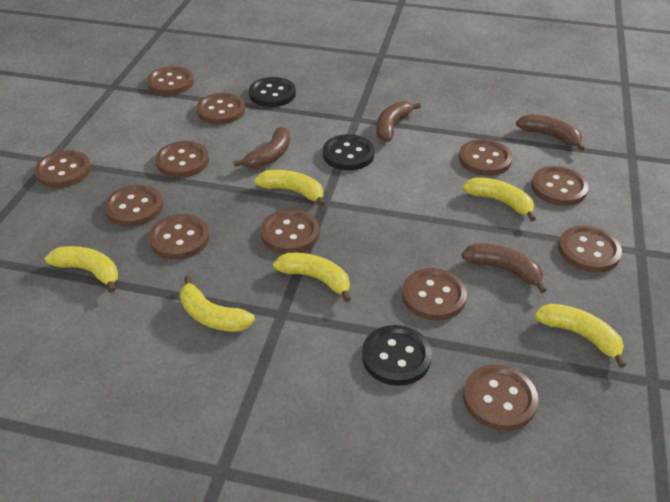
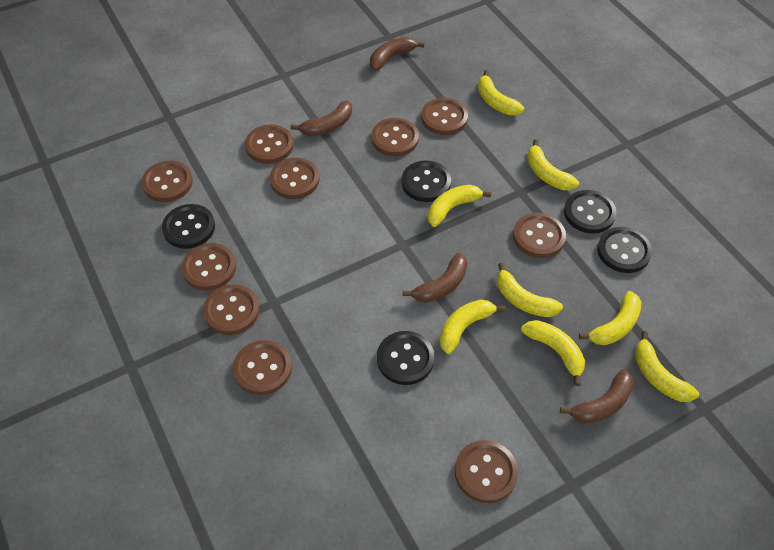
black button: [249,77,296,107] [323,134,375,170] [362,325,432,386] = 3 -> [162,204,215,249] [377,331,434,385] [402,160,451,202] [564,190,616,233] [597,227,652,273] = 5
brown button: [34,150,91,188] [105,185,163,227] [147,66,194,95] [149,214,209,260] [155,141,209,178] [196,93,245,124] [261,209,320,254] [402,268,467,321] [459,139,513,176] [463,364,538,431] [531,166,589,206] [558,225,622,273] = 12 -> [141,161,193,202] [181,243,236,290] [203,284,260,335] [233,340,292,395] [245,125,294,164] [270,158,320,199] [371,118,419,156] [421,98,468,135] [455,440,518,503] [513,213,566,258] = 10
yellow banana: [45,246,118,293] [180,276,255,332] [254,170,325,207] [273,253,351,302] [462,177,536,221] [535,304,626,368] = 6 -> [428,185,491,227] [439,300,506,354] [478,70,524,115] [497,263,563,317] [521,320,585,386] [527,139,579,190] [579,291,641,345] [635,331,699,402] = 8

